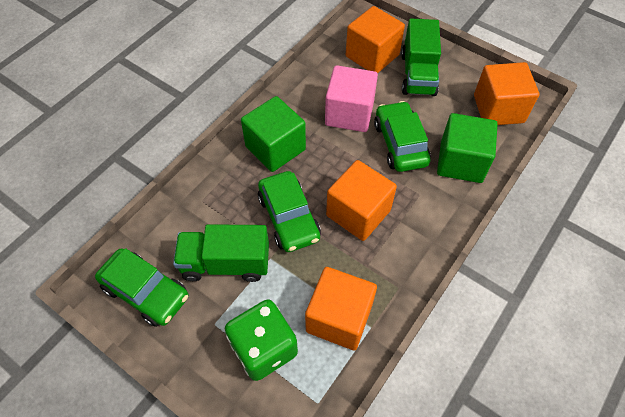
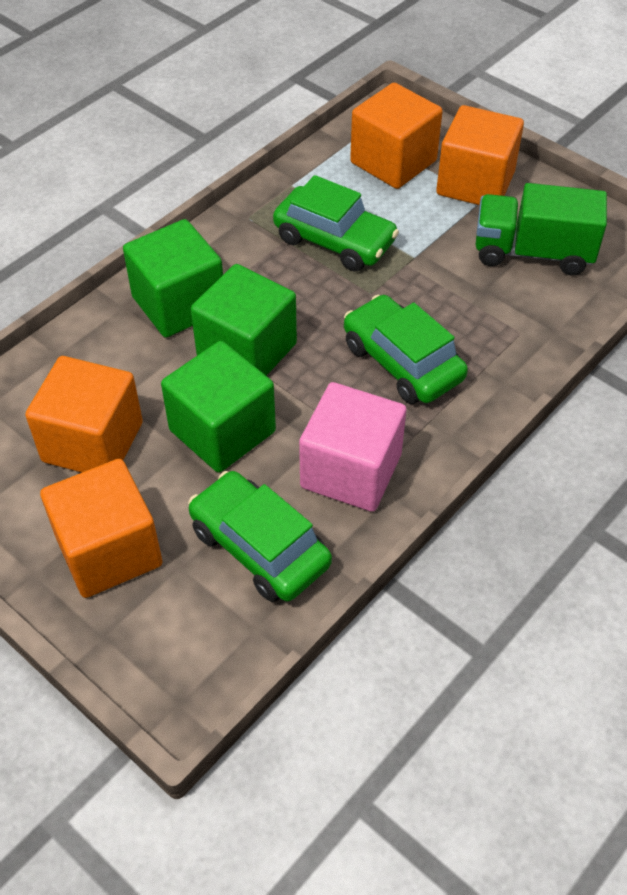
green cube: [241,96,306,172] [437,113,498,183] = 2 -> [123,219,223,338] [161,341,276,473] [191,264,297,376] = 3
green dice: [225,299,298,381] = 1 -> none = 0
green truck: [173,224,269,282] [401,18,441,96] = 2 -> [476,183,607,275] = 1

